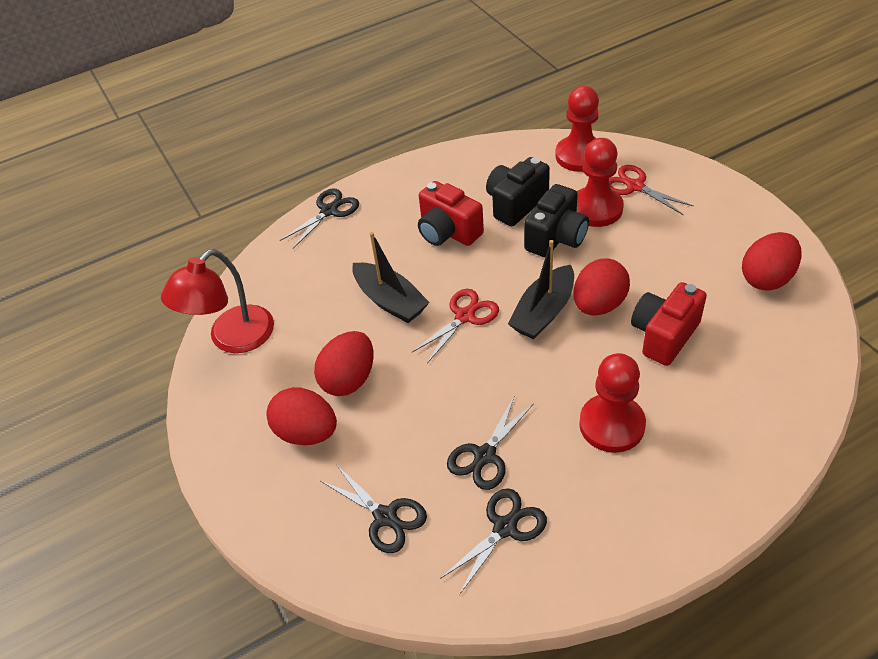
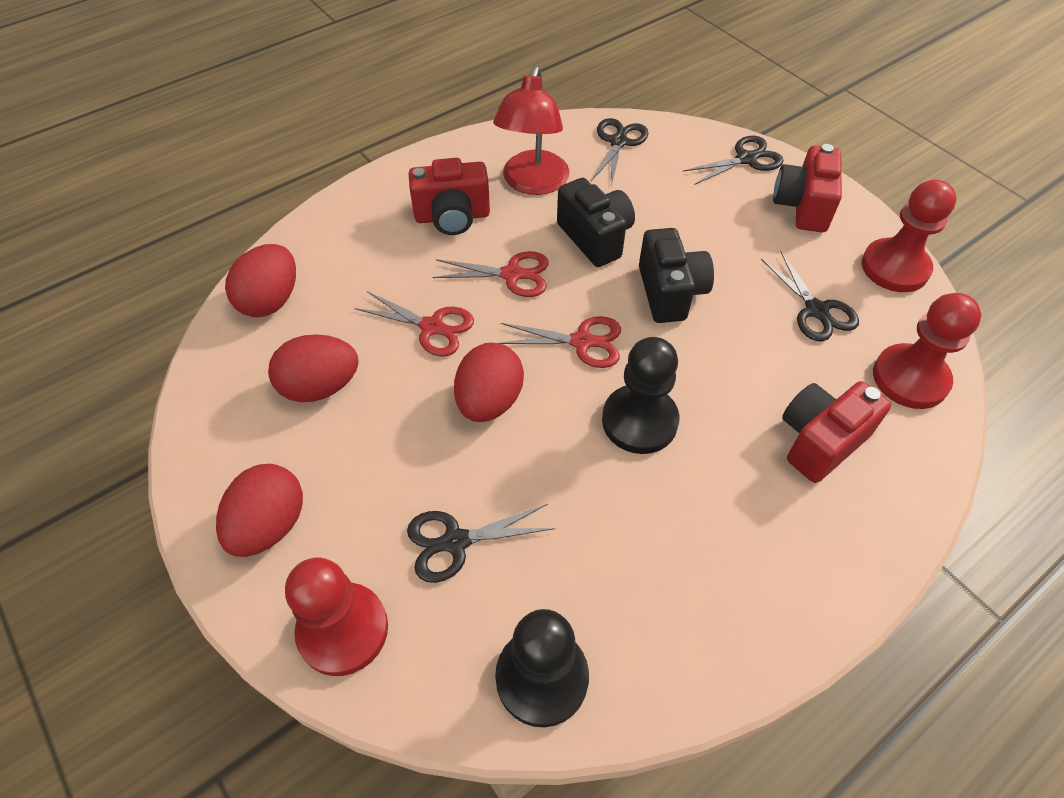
black boat: [352,232,430,323] [508,240,574,339] = 2 -> none = 0
black pawn: none = 0 -> [495,609,589,727] [602,337,679,454] = 2
red camera: [418,181,484,246] [631,282,707,366] = 2 -> [409,158,490,235] [773,144,842,232] [782,381,891,483] = 3
red scissors: [412,289,499,363] [609,165,694,215] = 2 -> [354,291,474,357] [432,251,549,297] [499,316,621,368] = 3

